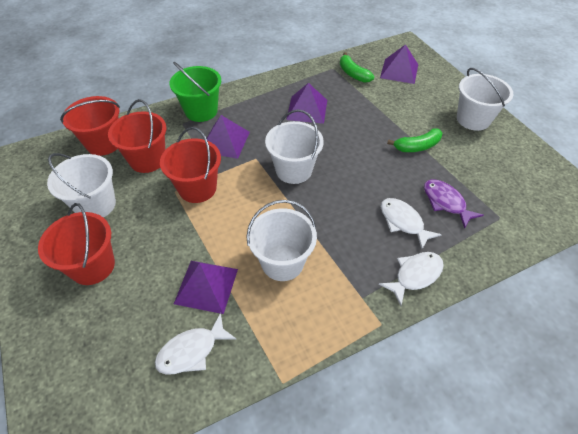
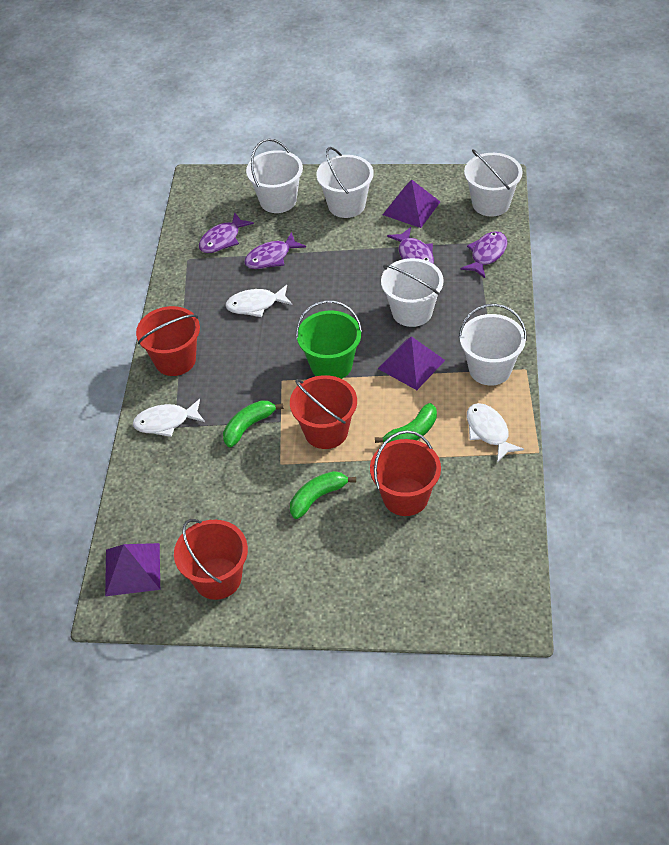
green banana: [340,52,374,83] [387,128,442,152] = 2 -> [223,400,284,447] [290,471,356,519] [375,403,437,443] = 3
purple fish: [424,179,484,229] = 1 -> [199,213,254,253] [244,232,306,269] [387,227,434,264] [460,231,507,278] = 4
purple pyramid: [174,261,238,314] [207,115,250,159] [286,83,327,124] [380,44,418,84] = 4 -> [105,543,160,596] [378,336,445,390] [383,179,440,228] = 3
white bucket: [47,153,116,218] [247,200,317,281] [265,109,324,184] [457,68,513,131] = 4 -> [246,139,303,213] [316,147,374,218] [381,258,444,327] [459,304,527,386] [464,149,522,216] = 5

